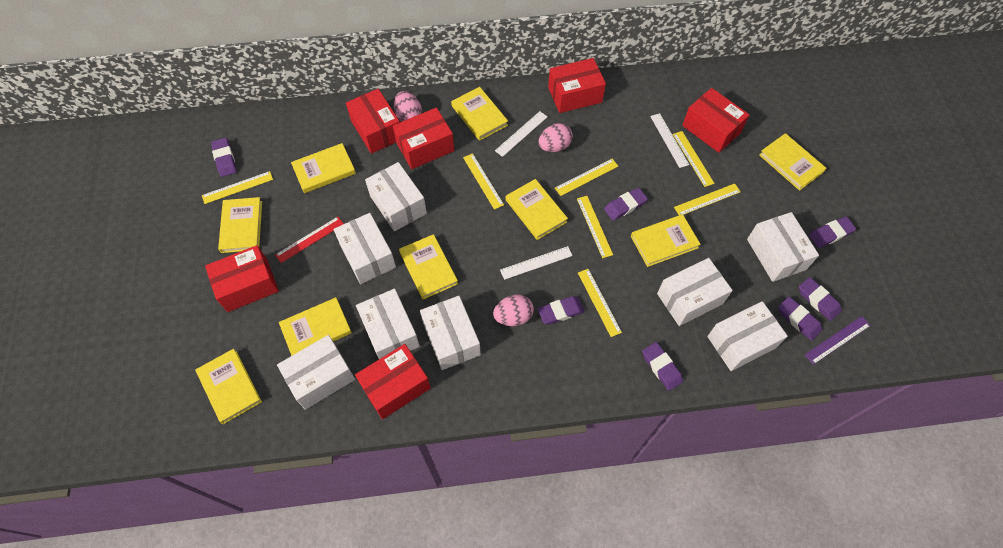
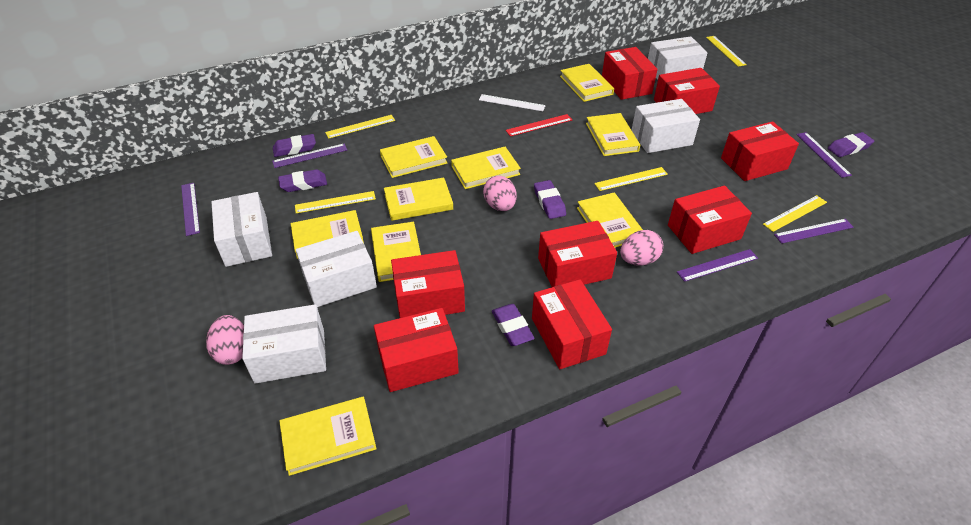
purple eraser: [211,138,237,177] [538,296,585,325] [604,188,648,221] [642,342,683,391] [778,297,822,341] [799,277,841,321] [809,217,856,248] = 7 -> [273,134,316,157] [278,169,327,192] [492,304,534,346] [534,180,566,219] [828,132,874,157] = 5
purple ruler: [805,316,871,365] = 1 -> [181,183,200,236] [272,143,347,168] [677,249,758,282] [774,219,854,244] [796,132,852,178] = 5
red box: [205,245,279,312] [346,89,400,154] [355,344,431,419] [393,108,454,169] [548,58,606,113] [682,88,750,153] = 6 -> [374,308,459,392] [391,250,465,318] [532,279,612,369] [538,221,617,287] [602,47,658,100] [654,68,720,114] [668,185,752,254] [721,121,799,181] = 8
white box: [277,335,355,410] [334,213,396,284] [356,289,420,359] [365,162,427,231] [420,296,481,370] [657,258,733,326] [707,301,788,371] [747,212,819,282] = 8 -> [212,192,272,267] [242,304,326,384] [296,231,377,307] [632,99,700,153] [648,36,708,80] = 5
white ruler: [495,111,547,157] [500,246,573,280] [650,113,689,168] = 3 -> [479,94,546,111] = 1
yellow ruler: [202,171,273,204] [463,153,504,210] [555,159,618,196] [577,196,613,258] [578,269,622,337] [673,131,715,187] [674,183,741,215] = 7 -> [295,191,376,213] [325,115,395,139] [594,167,668,191] [706,36,747,67] [763,195,827,232] = 5

